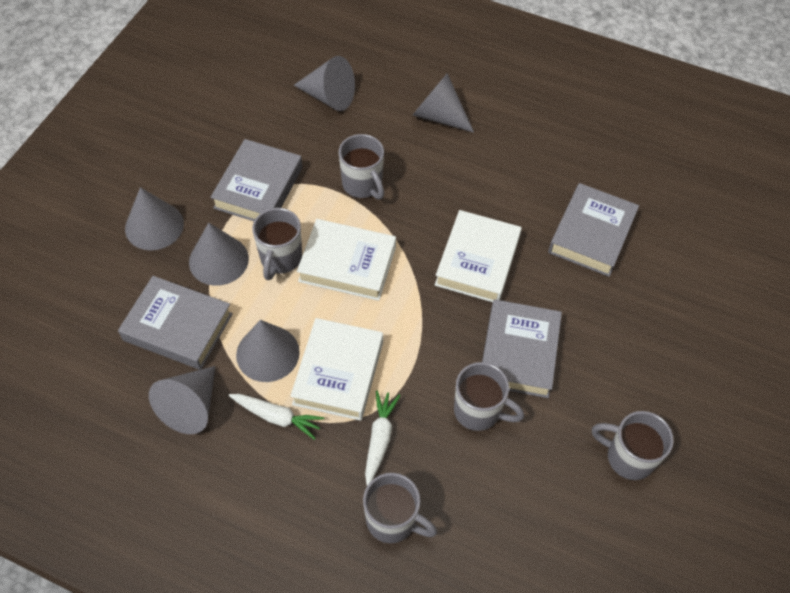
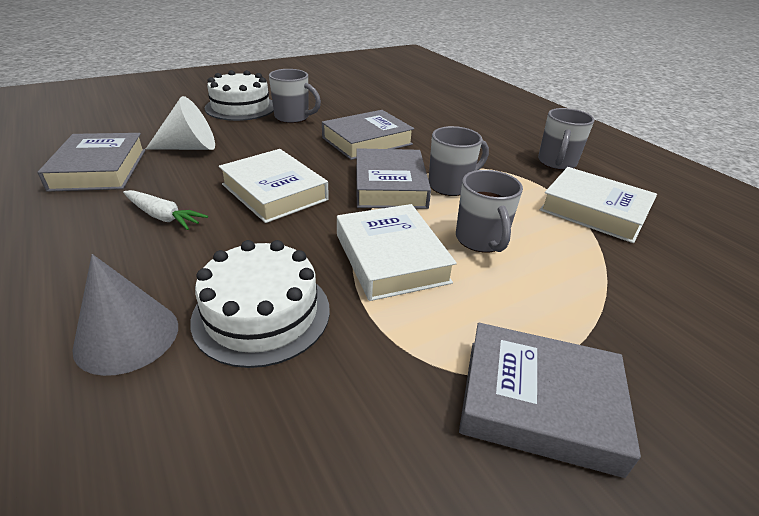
grey cone: [125,187,184,250] [149,366,216,434] [189,223,249,286] [236,320,300,382] [294,56,355,111] [413,73,474,133] = 6 -> [72,254,178,376] = 1
grey mug: [252,208,302,280] [339,134,384,200] [363,473,437,543] [454,362,524,431] [592,411,674,480] = 5 -> [269,69,321,123] [429,126,489,196] [456,170,523,253] [538,108,595,170] = 4
white cake: none = 0 -> [190,240,330,368] [205,70,274,121] = 2
white carrot: [229,394,324,440] [365,391,401,486] = 2 -> [123,190,208,230] = 1
white cone: none = 0 -> [146,96,215,150] = 1

